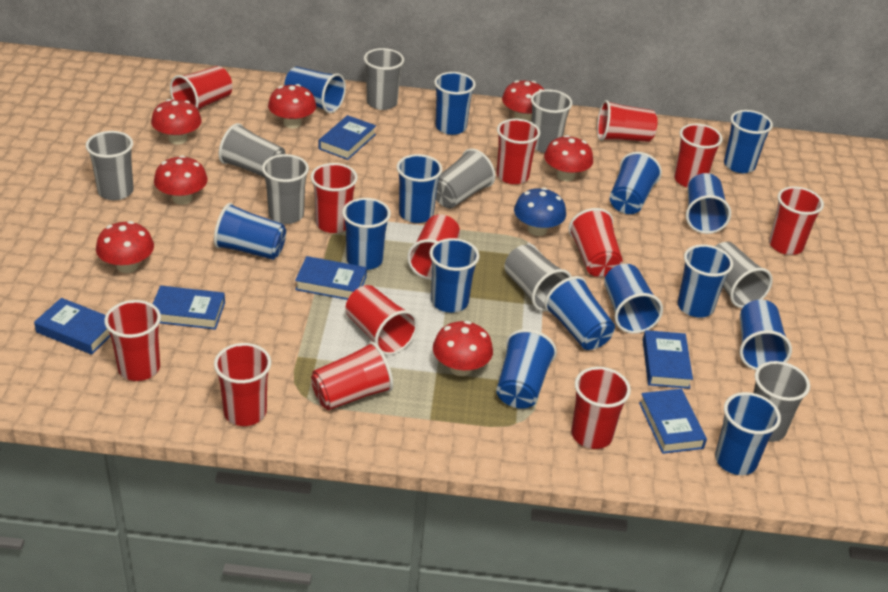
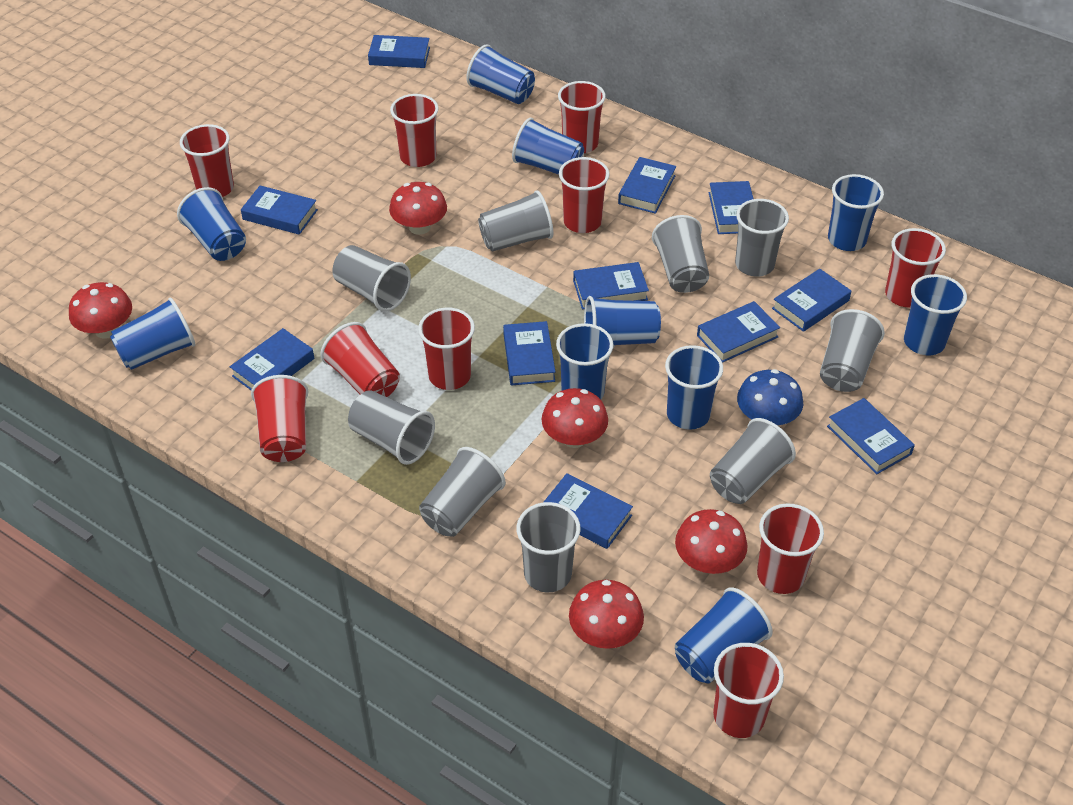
blue book: [34,298,111,355] [153,286,225,330] [295,256,367,300] [319,115,376,160] [639,389,707,454] [643,330,693,389] = 6 -> [230,328,314,390] [241,186,318,235] [368,35,430,68] [503,321,555,385] [544,473,633,549] [573,262,649,309] [618,157,676,214] [697,301,780,363] [708,181,754,234] [772,269,851,332] [827,398,915,474] = 11
blue cup: [214,203,286,260] [284,67,346,113] [342,198,391,270] [397,154,442,223] [429,238,480,313] [434,72,476,135] [496,329,557,409] [544,276,615,350] [604,264,663,334] [610,152,662,214] [678,244,733,318] [686,173,731,234] [715,392,781,475] [724,110,773,173] [740,300,792,370] = 15 -> [110,298,196,370] [177,187,246,261] [467,44,535,104] [512,118,584,175] [556,323,613,400] [584,296,661,345] [665,345,723,430] [675,587,773,683] [828,174,884,251] [904,274,967,355] = 10
red cup: [104,300,161,381] [170,66,232,110] [214,343,271,426] [311,163,358,233] [311,342,393,410] [345,285,418,355] [407,215,460,280] [496,119,540,184] [569,208,622,277] [571,367,631,449] [597,100,657,142] [674,124,723,188] [769,187,824,255] = 13 -> [180,124,234,197] [251,375,309,462] [320,322,400,397] [390,94,439,167] [418,308,475,390] [558,81,606,153] [559,157,610,233] [713,643,784,738] [757,503,824,594] [885,228,946,307] = 10
red mushroom: [96,221,154,273] [151,99,202,144] [154,155,208,205] [268,84,316,128] [433,321,493,376] [502,80,545,121] [544,135,593,181] = 7 -> [69,282,132,339] [389,182,447,235] [541,388,608,448] [569,580,644,649] [675,509,748,574] = 5

